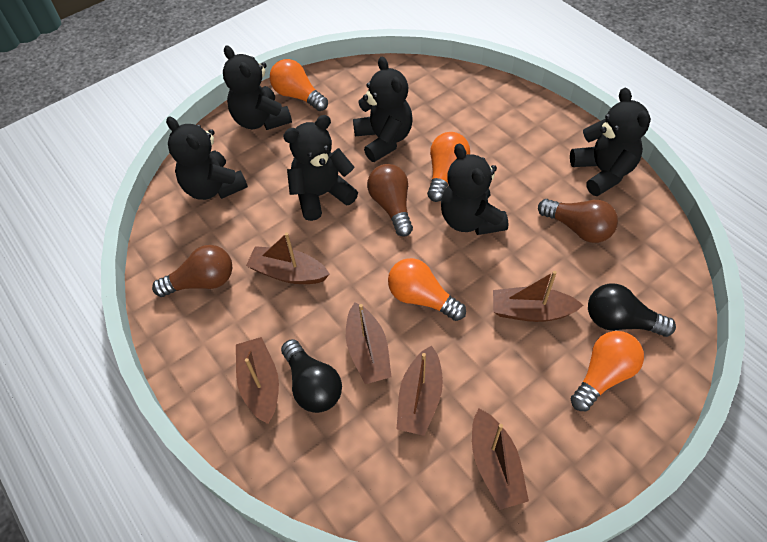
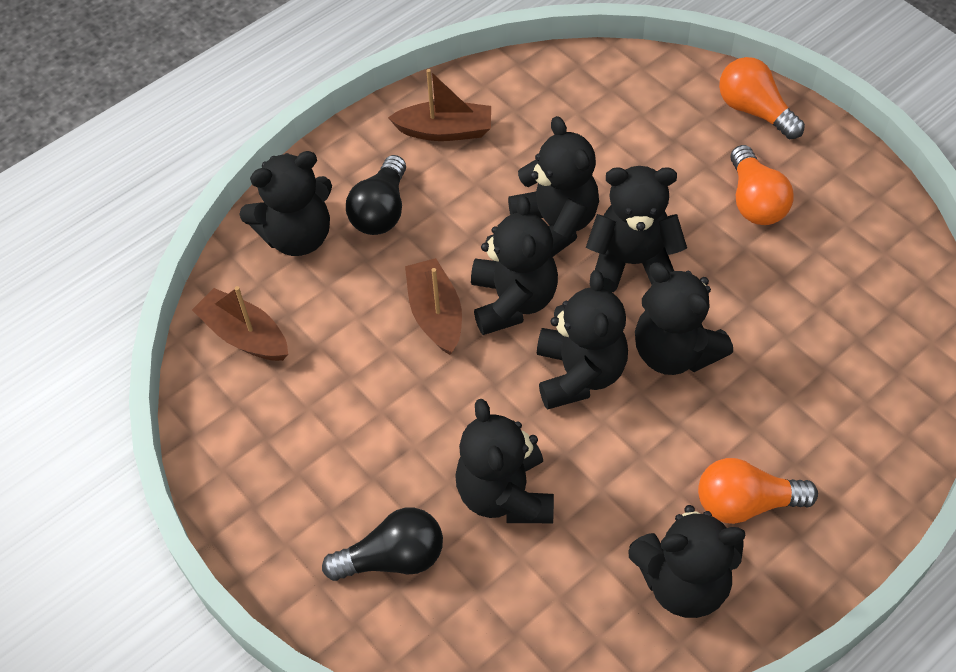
black teddy bear: [166,117,248,200] [223,45,292,130] [283,115,358,221] [353,57,412,162] [441,143,508,235] [570,88,651,196] = 6 -> [239,151,332,256] [455,399,554,523] [471,195,558,335] [508,116,599,257] [537,270,628,410] [586,166,687,292] [628,505,746,618] [635,263,733,375] = 8
brown boat: [236,337,279,424] [246,232,330,284] [346,302,392,384] [397,345,443,436] [472,409,529,510] [493,271,584,322] = 6 -> [192,286,288,361] [388,69,491,141] [405,258,462,355] = 3
brown light bulb: [152,245,232,297] [367,164,413,237] [538,199,618,243] = 3 -> none = 0
orange light bulb: [270,59,328,111] [388,258,466,321] [427,132,470,202] [571,331,644,411] = 4 -> [698,458,818,524] [719,57,805,139] [730,145,794,225] = 3

